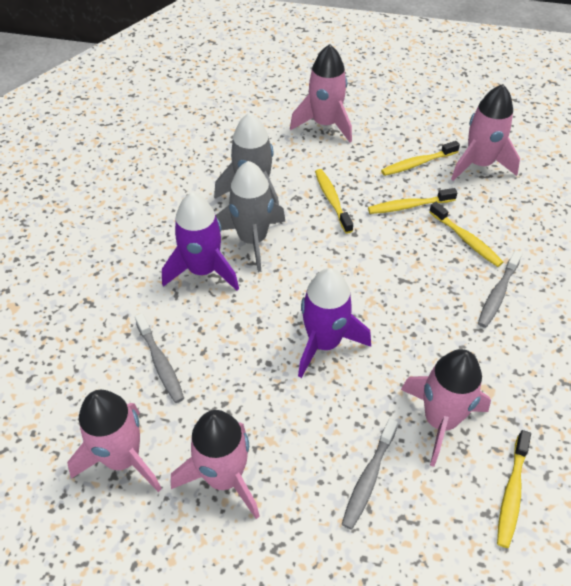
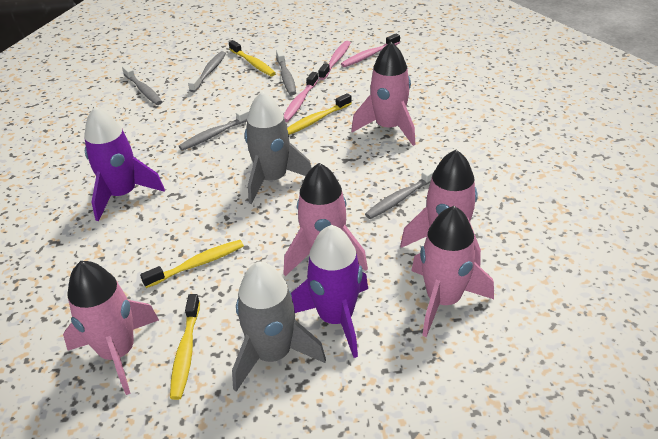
grey toothbrush: [135,313,184,403] [342,418,398,530] [478,250,522,328] = 3 -> [122,65,162,105] [179,107,250,151] [188,51,226,92] [276,49,296,95] [365,165,437,219] = 5
pink toothbrush: none = 0 -> [284,72,318,122] [318,41,351,80] [341,33,400,67] = 3
yellow toothbrush: [315,169,353,234] [368,188,457,214] [381,141,460,176] [429,202,503,267] [497,430,531,548] = 5 -> [140,240,244,288] [170,294,200,400] [229,40,276,76] [287,93,352,135] = 4

